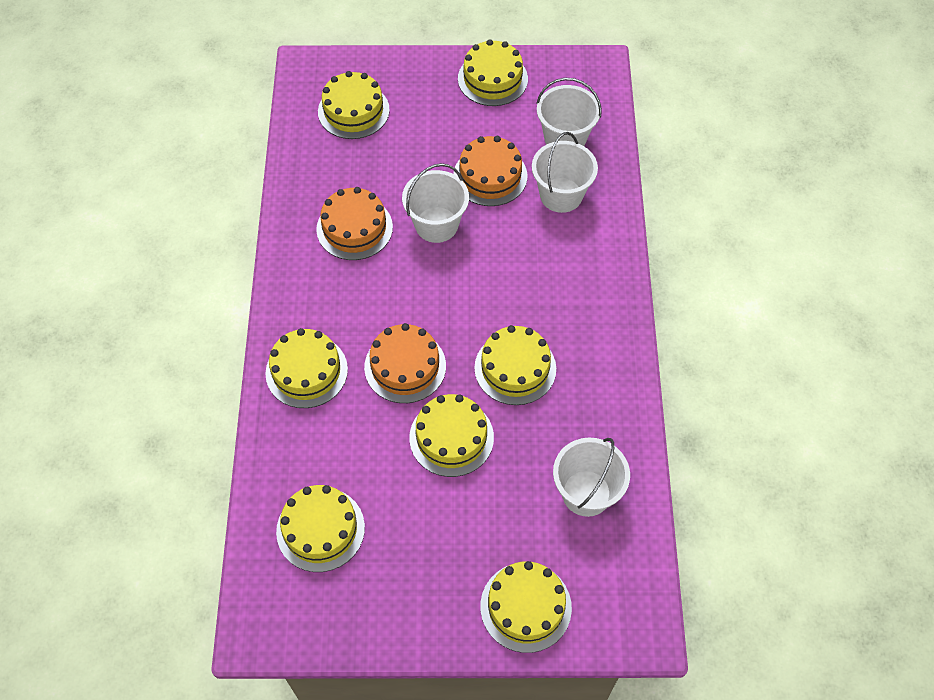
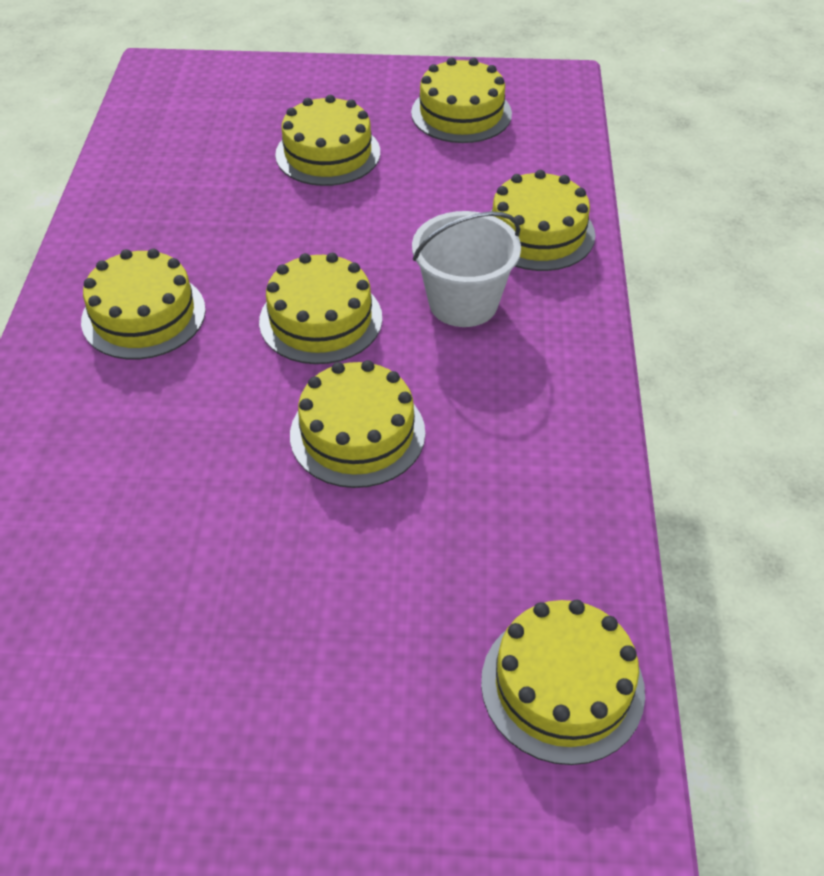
orange cake: [316,187,393,260] [364,323,446,403] [454,136,527,206] = 3 -> none = 0
white bucket: [402,163,469,243] [532,132,598,213] [536,78,602,146] [553,438,630,517] = 4 -> [412,211,521,327] = 1

